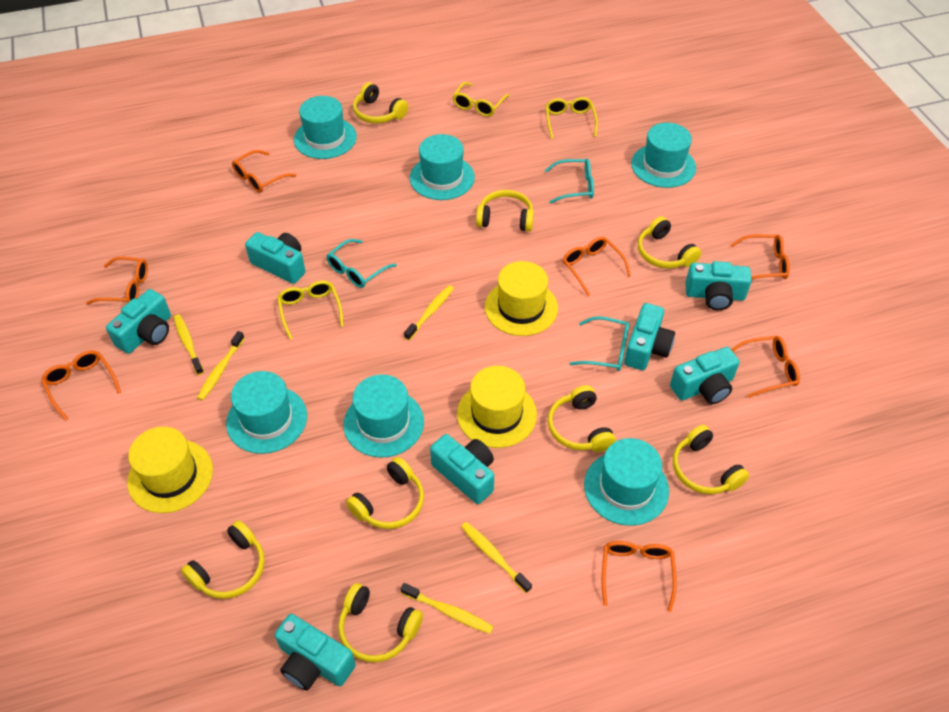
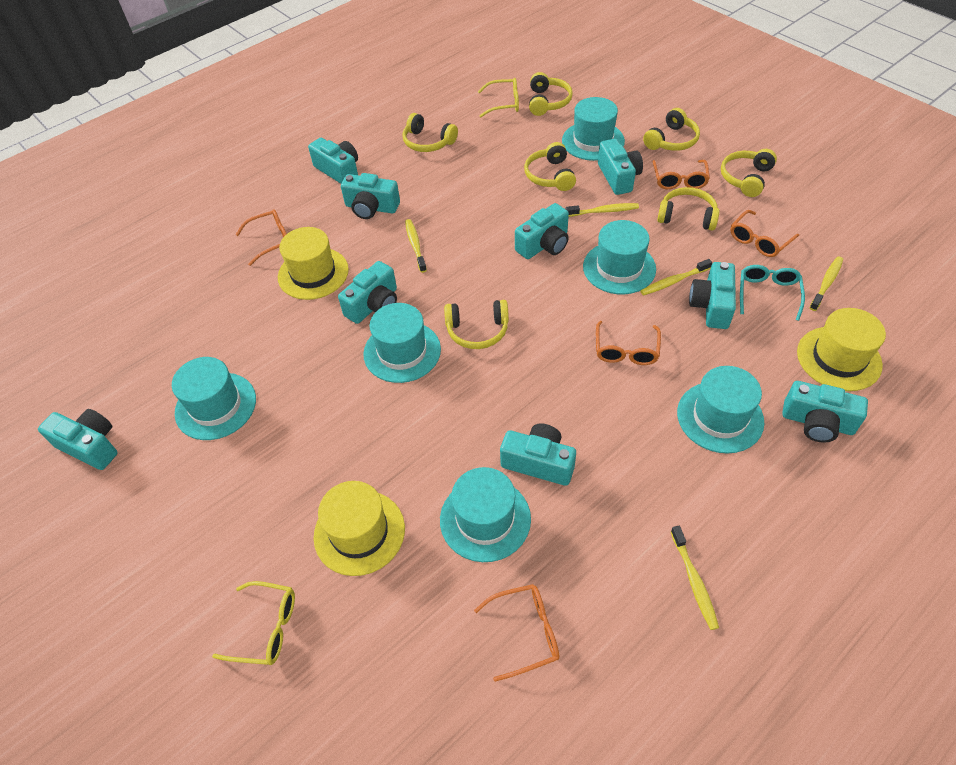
orange glasses: [41,350,121,421] [86,257,148,305] [232,150,296,193] [562,237,631,296] [602,541,677,612] [730,234,790,279] [732,336,800,398] = 7 -> [235,209,287,266] [474,584,560,682] [596,321,661,365] [653,160,710,189] [730,210,799,257] = 5
turquoise camera: [106,289,171,354] [245,232,305,284] [275,614,356,691] [430,434,494,504] [624,303,675,370] [670,347,740,404] [685,261,752,310] = 7 -> [38,409,118,470] [308,138,358,183] [338,261,397,324] [341,173,400,219] [500,424,576,486] [515,203,569,259] [598,139,643,195] [689,262,736,329] [782,381,868,443] = 9
turquoise glasses: [326,239,397,288] [545,159,594,204] [569,316,630,371] = 3 -> [740,265,805,321] = 1
yellow glasses: [277,280,344,340] [452,82,510,117] [545,97,598,139] = 3 -> [212,581,295,665] [478,78,519,117] = 2
yellow headphones: [181,520,265,599] [338,583,423,662] [346,457,424,529] [353,82,408,123] [476,190,534,231] [548,385,616,452] [638,216,701,269] [673,425,749,494] = 8 -> [402,113,458,152] [444,300,509,349] [524,142,576,191] [529,72,573,116] [643,108,700,151] [657,187,720,231] [721,149,777,197] = 7

